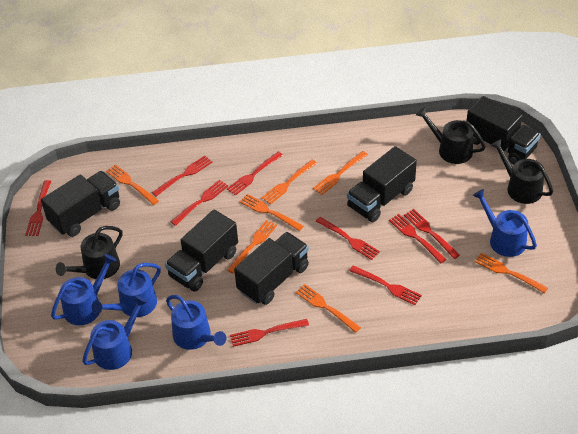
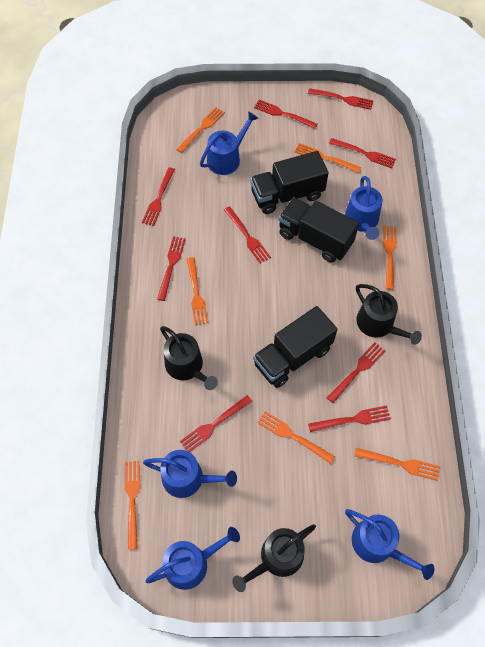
black truck: [41,171,120,237] [165,209,238,292] [234,232,309,305] [347,146,417,222] [467,96,541,165] = 5 -> [250,151,329,214] [253,306,337,388] [278,197,359,263] = 3

